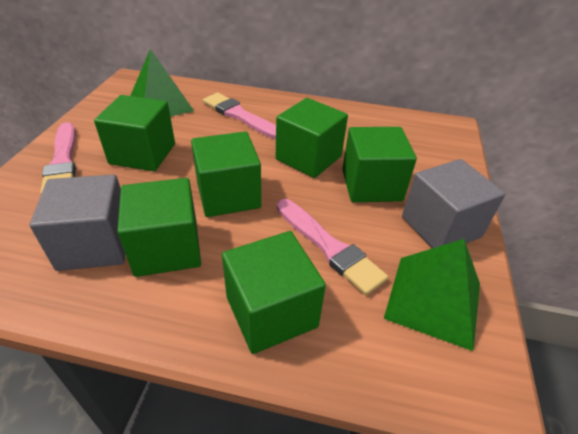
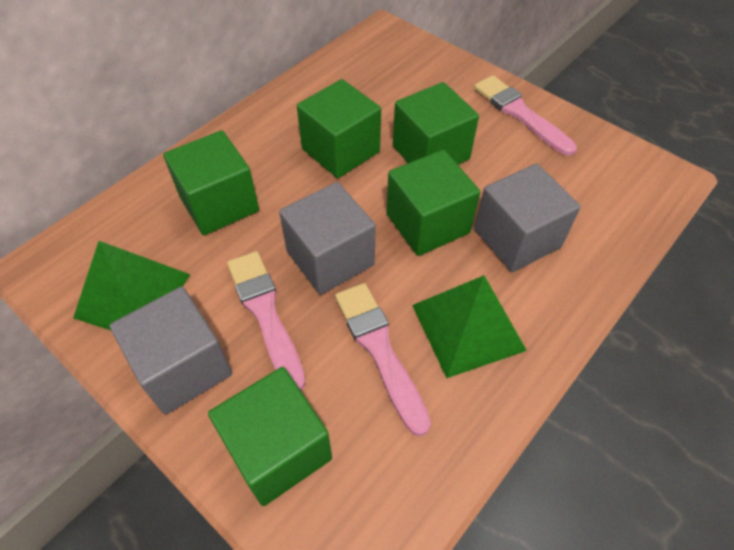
green cube: [94,95,175,171] [117,178,201,277] [191,131,261,217] [222,231,326,354] [276,98,348,178] [342,127,417,202] = 6 -> [163,130,259,235] [208,367,332,506] [297,79,381,178] [386,150,480,256] [393,82,479,165] = 5
grey cube: [30,174,126,271] [402,159,505,248] = 2 -> [109,286,232,415] [279,182,376,295] [474,164,581,272] = 3

